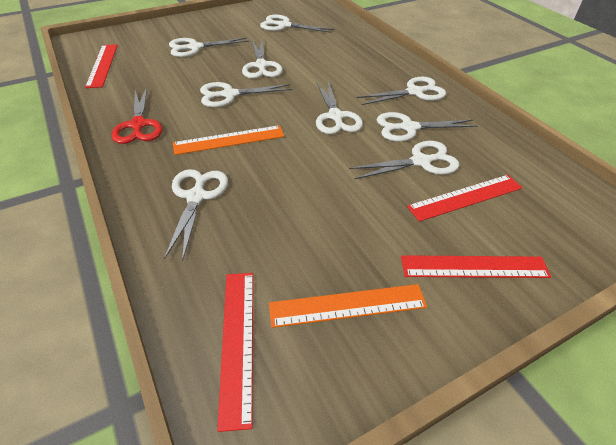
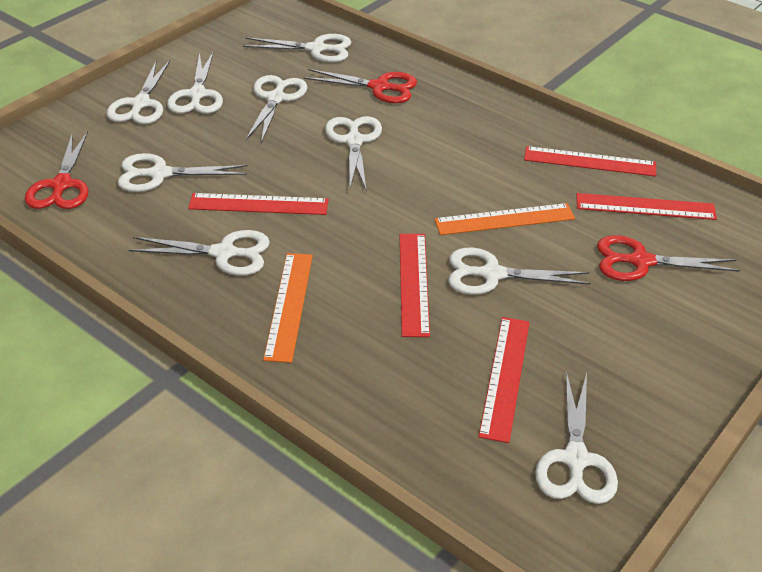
red ruler: [85,44,118,88] [217,273,253,432] [401,255,551,278] [407,175,522,222] = 4 -> [188,193,328,215] [400,234,430,337] [478,317,530,443] [524,146,656,177] [576,193,717,220] = 5
red scissors: [112,87,162,144] = 1 -> [25,131,88,209] [304,69,417,103] [597,235,740,281] = 3

